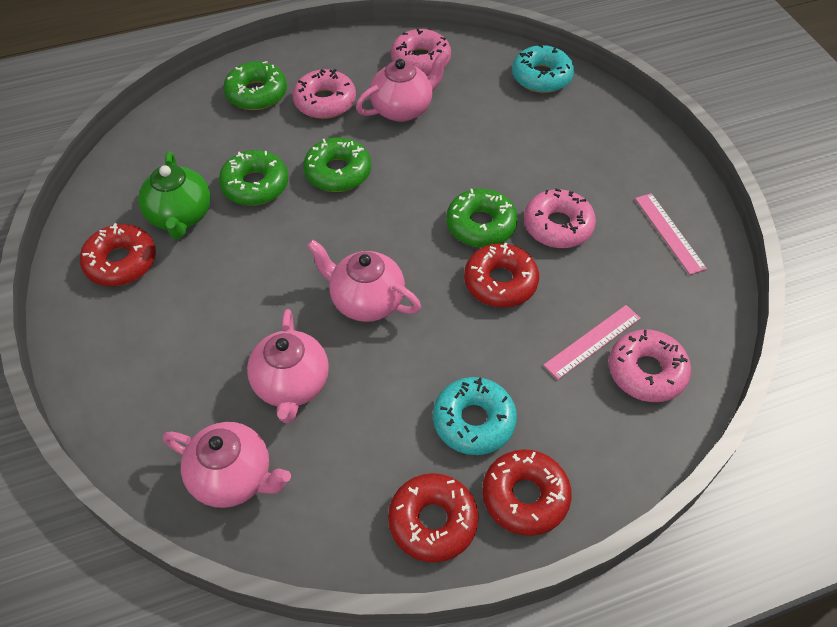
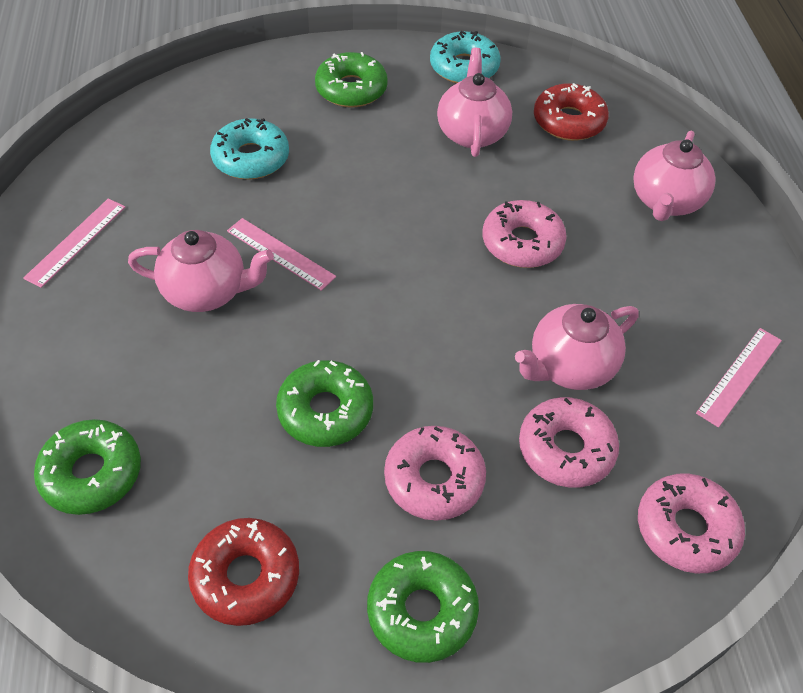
green teapot: [138,152,211,239] = 1 -> none = 0
pink ruler: [544,305,641,380] [635,193,707,275] = 2 -> [23,199,125,288] [227,218,336,291] [696,328,782,428] = 3
red donut: [80,223,156,286] [388,473,479,563] [464,243,539,308] [482,449,572,536] = 4 -> [188,518,299,626] [534,83,609,141] = 2

